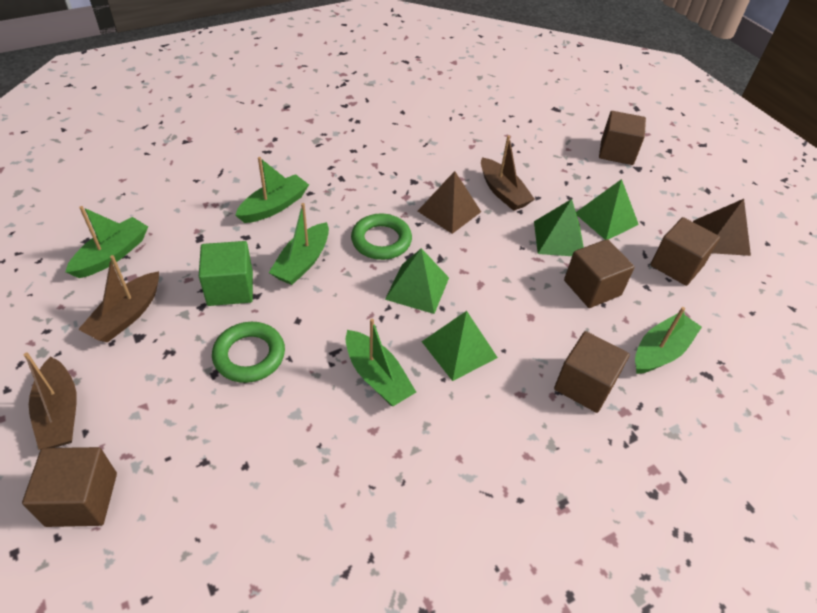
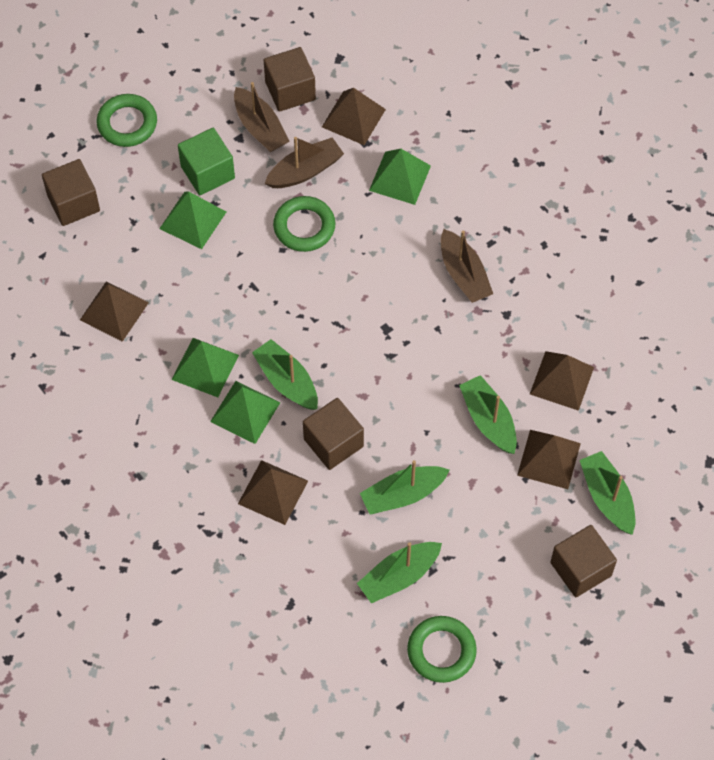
brown cube: [22,447,117,527] [554,331,630,413] [564,239,635,308] [599,111,646,165] [650,217,720,286] = 5 -> [42,159,100,226] [264,47,316,112] [303,398,364,470] [550,525,617,597] = 4
brown pyramid: [418,171,481,234] [693,199,751,256] = 2 -> [80,281,149,342] [238,460,308,525] [322,88,386,145] [517,430,581,489] [530,351,594,411] = 5
green ring: [212,322,285,383] [351,213,412,260] = 2 -> [97,94,157,147] [273,196,336,252] [407,616,477,683] = 3

